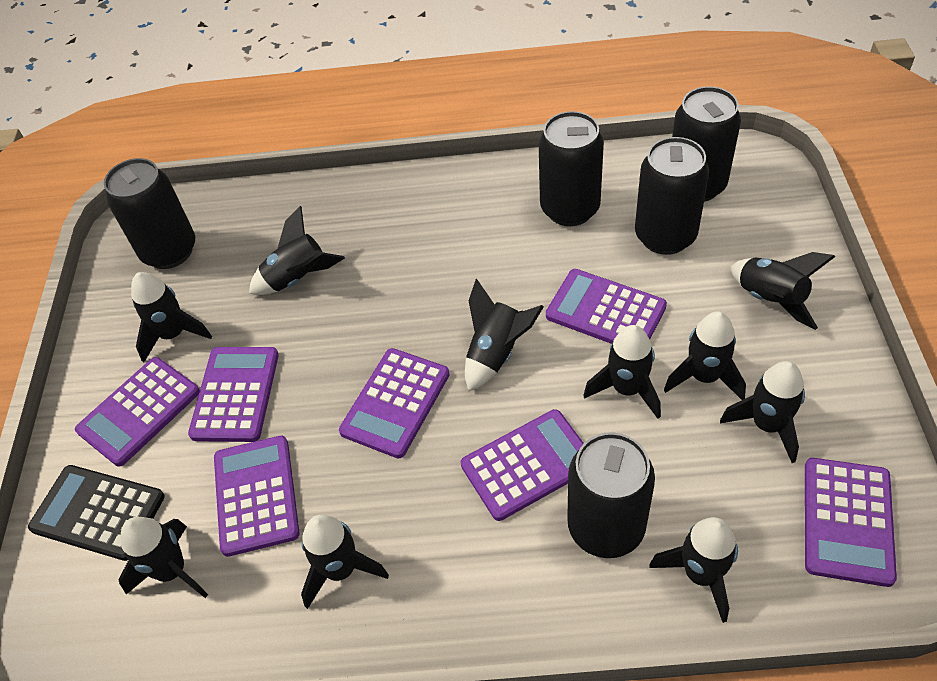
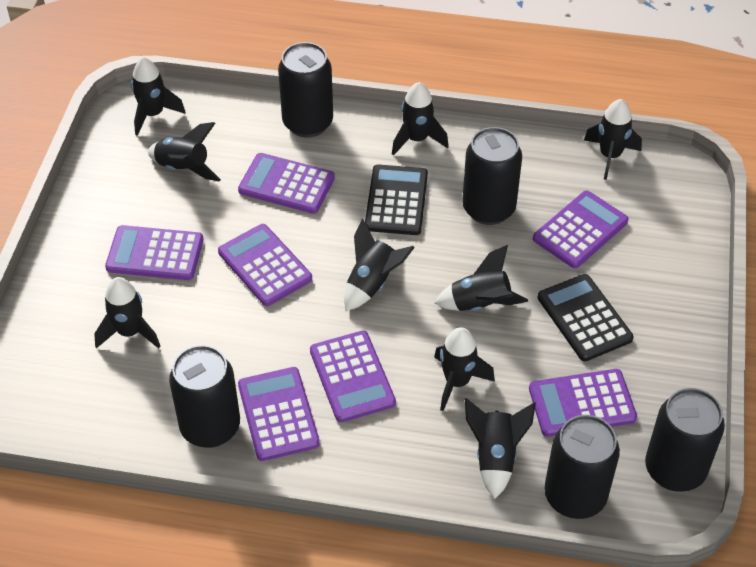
black calculator: [28,465,165,561] = 1 -> [365,164,428,235] [538,274,634,361] = 2
black rocket: [119,517,208,598] [131,272,212,362] [249,206,345,295] [301,515,389,609] [465,279,544,391] [583,325,661,419] [649,517,738,623] [664,311,746,400] [720,361,805,463] [730,252,835,330] = 10 -> [94,277,161,348] [131,57,186,136] [148,122,221,182] [344,219,415,311] [392,82,449,156] [434,327,495,411] [435,245,528,311] [465,398,536,499] [584,99,642,180] = 9

